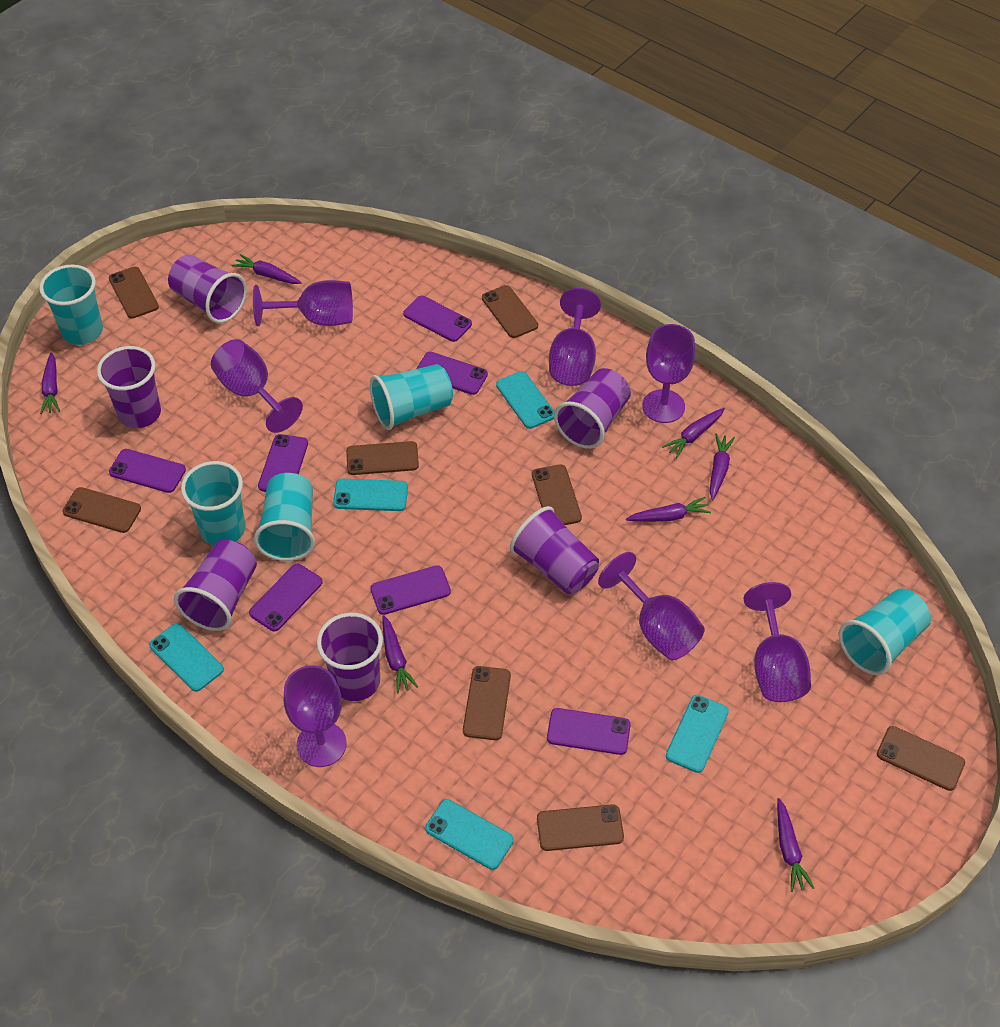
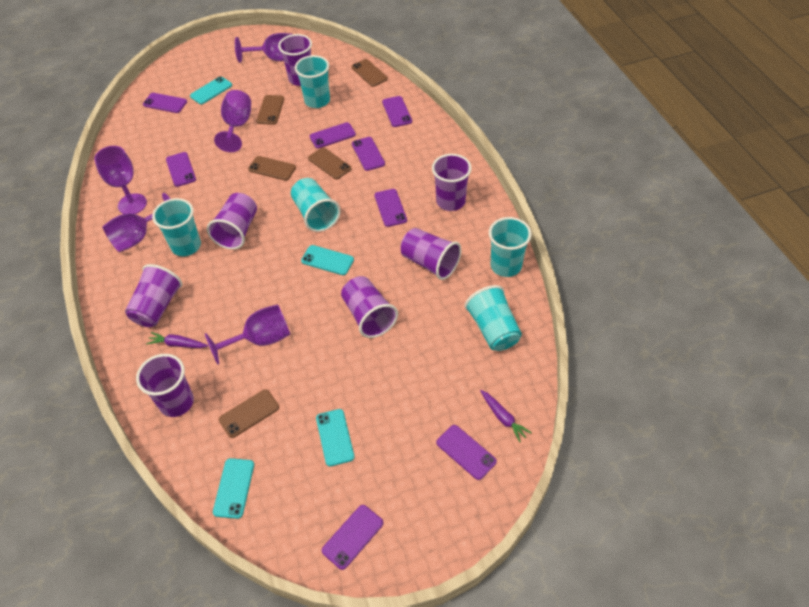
brown phone: [62,487,141,533] [109,267,159,319] [346,441,419,475] [463,666,511,740] [482,285,538,338] [532,464,582,525] [537,804,624,851] [877,726,965,791] = 8 -> [219,389,279,438] [248,156,296,181] [256,95,284,125] [308,147,351,179] [351,59,388,87] = 5
purple carrot: [40,352,60,414] [231,254,302,284] [382,615,418,694] [626,497,711,522] [662,408,725,458] [710,434,735,500] [777,798,814,892] = 7 -> [146,332,208,348] [480,390,532,442] = 2
purple cup: [97,346,161,428] [168,255,247,323] [174,540,257,631] [317,613,383,701] [510,506,599,594] [554,368,631,449] = 6 -> [125,264,182,327] [136,354,194,417] [207,193,257,250] [278,34,312,86] [341,276,398,338] [401,228,461,280] [432,154,472,211] = 7
purple goblet: [211,339,303,433] [253,280,353,326] [284,665,347,767] [549,288,601,386] [598,552,705,660] [642,324,695,423] [743,582,811,702] = 7 -> [94,146,147,214] [102,193,170,252] [205,304,290,364] [214,90,251,152] [235,33,292,63] = 5
purple phone: [109,449,186,493] [249,564,323,631] [258,434,308,492] [370,565,451,615] [403,296,472,342] [416,352,488,395] [547,708,631,755] = 7 -> [143,93,187,113] [166,152,196,187] [310,122,356,148] [322,505,383,570] [352,137,385,171] [374,189,407,227] [382,96,412,127] [436,425,497,480] = 8
turquoise phone: [149,623,224,692] [333,479,408,511] [425,799,514,870] [496,371,555,429] [666,695,729,773] = 5 -> [190,76,232,104] [213,458,254,519] [301,245,354,275] [316,409,355,467] = 4

